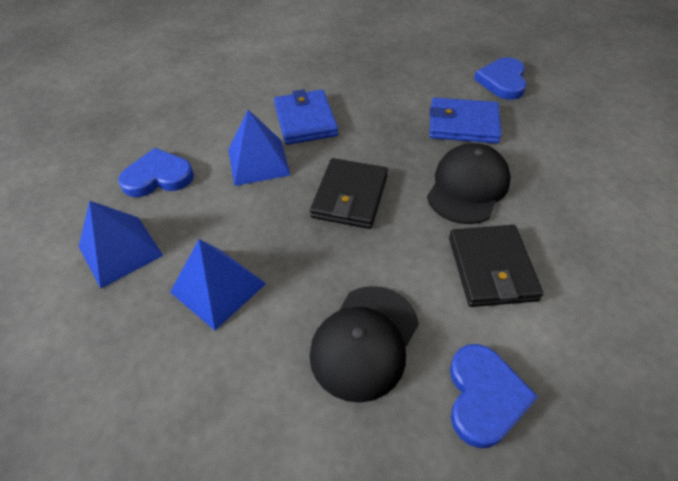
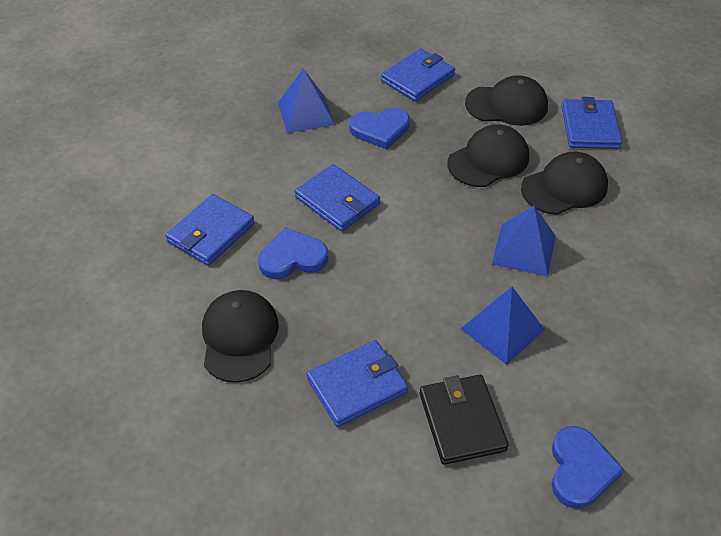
black cap: [310,286,419,403] [427,143,511,224] = 2 -> [202,290,279,383] [447,124,529,187] [465,75,548,126] [521,152,608,215] = 4
black wallet: [310,158,388,229] [449,225,543,307] = 2 -> [419,375,509,465] = 1
blue wallet: [274,89,338,145] [429,98,502,143] = 2 -> [166,194,255,266] [295,164,380,232] [307,340,408,427] [381,48,455,102] [562,97,622,149] = 5

